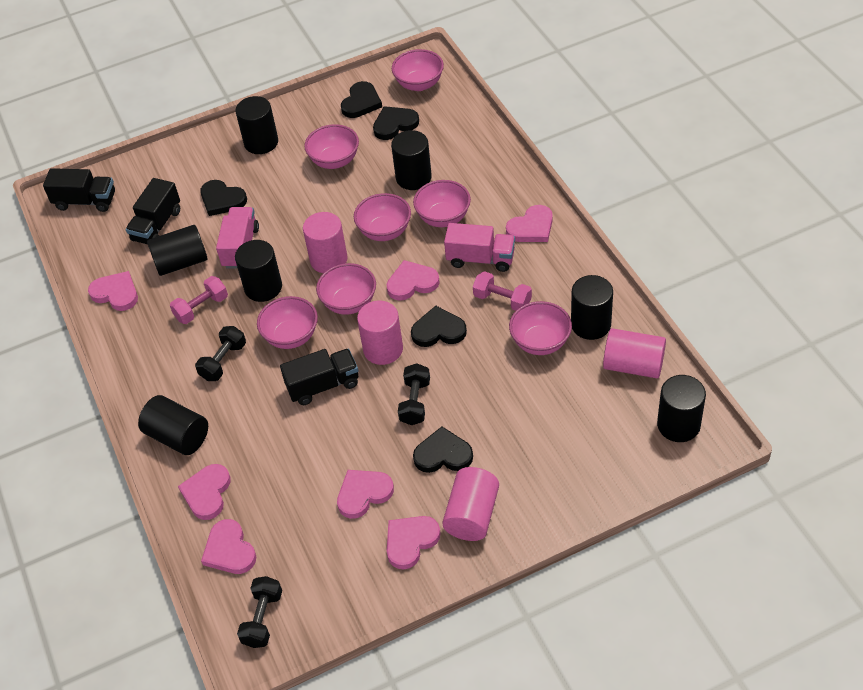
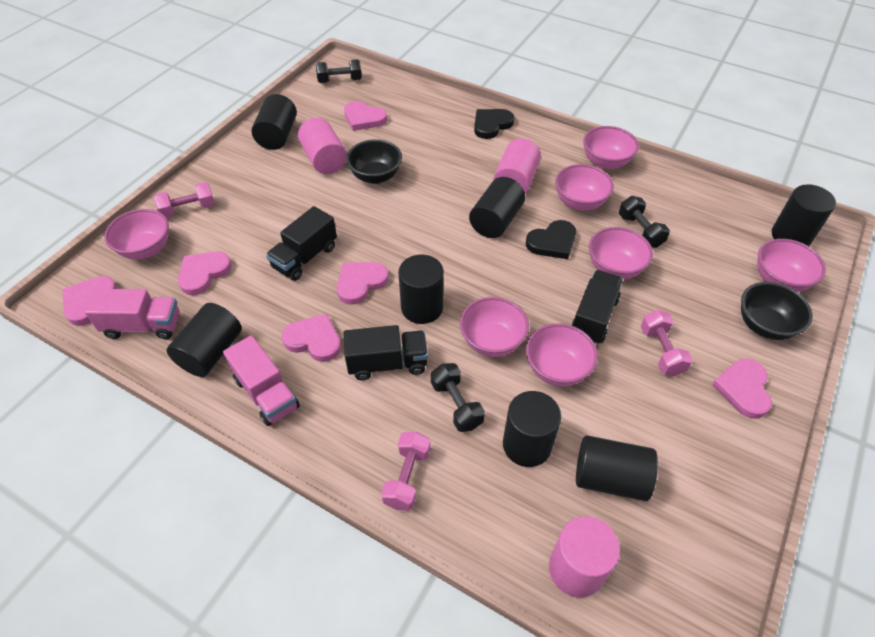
black bowl: none = 0 -> [346,139,402,184] [741,282,813,340] = 2
black heart: [200,180,247,216] [341,81,382,118] [373,106,419,140] [411,306,467,347] [413,427,473,473] = 5 -> [474,109,514,139] [526,220,576,259] = 2
pink cylinder: [303,212,347,273] [357,301,403,365] [442,467,499,541] [603,328,666,378] = 4 -> [298,118,347,174] [493,138,541,194] [549,516,620,598] = 3
pink dumbbell: [170,276,228,324] [473,271,532,311] = 2 -> [154,182,215,218] [381,432,431,510] [641,310,693,376] = 3
pink heart: [88,271,138,311] [178,464,231,520] [201,519,256,574] [337,470,394,519] [386,260,440,301] [387,516,441,570] [506,205,553,242] = 7 -> [63,276,117,326] [178,251,232,295] [282,314,341,362] [337,262,389,305] [344,101,387,131] [712,359,772,419] = 6

